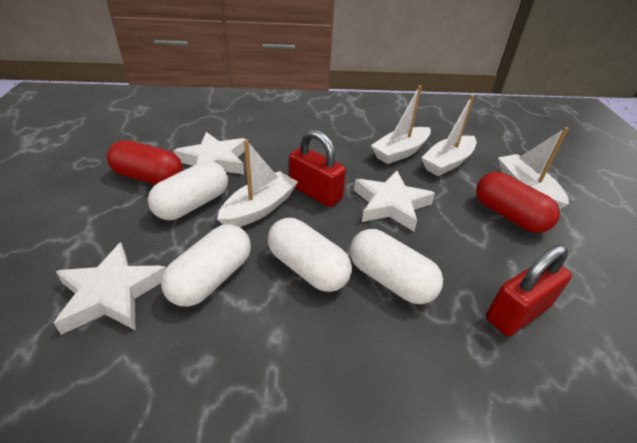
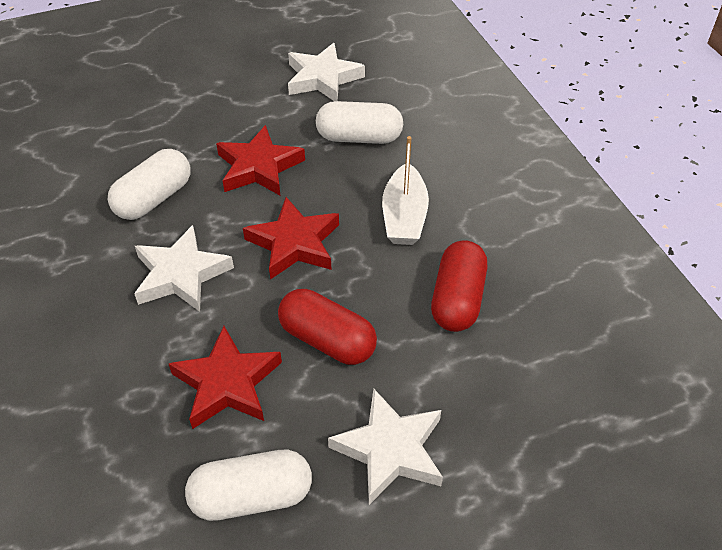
red padlock: [289,129,346,207] [486,245,572,336] = 2 -> none = 0
red star: none = 0 -> [168,326,282,429] [216,125,305,195] [243,197,339,280] = 3
white boat: [217,140,298,227] [371,85,431,164] [421,95,477,176] [498,127,569,210] = 4 -> [382,136,429,245] = 1
white capsule: [148,161,228,220] [161,224,251,307] [267,218,352,292] [350,229,443,304] = 4 -> [108,149,191,220] [185,450,312,521] [316,101,403,144] = 3

